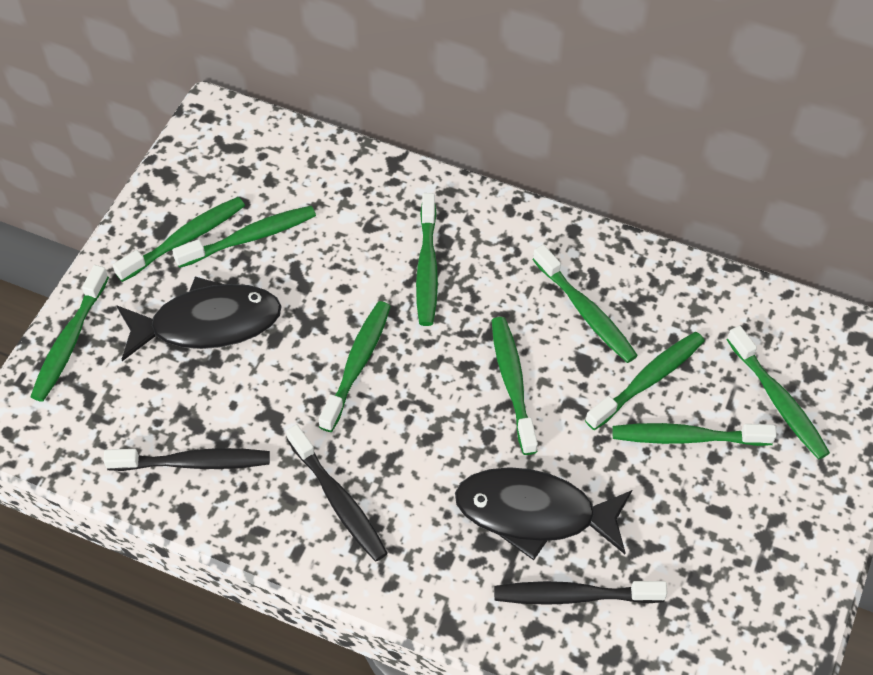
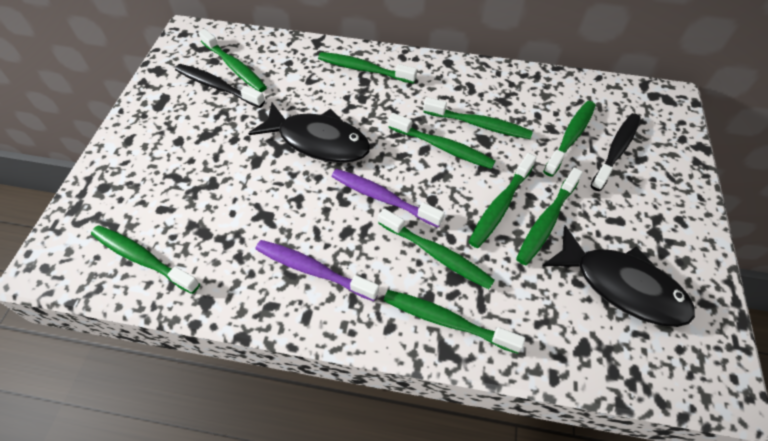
black toothbrush: [103,448,270,471] [286,424,388,561] [494,581,667,605] = 3 -> [175,64,265,108] [590,113,640,191] = 2
purple toothbrush: none = 0 -> [255,240,379,301] [332,169,445,228] = 2

